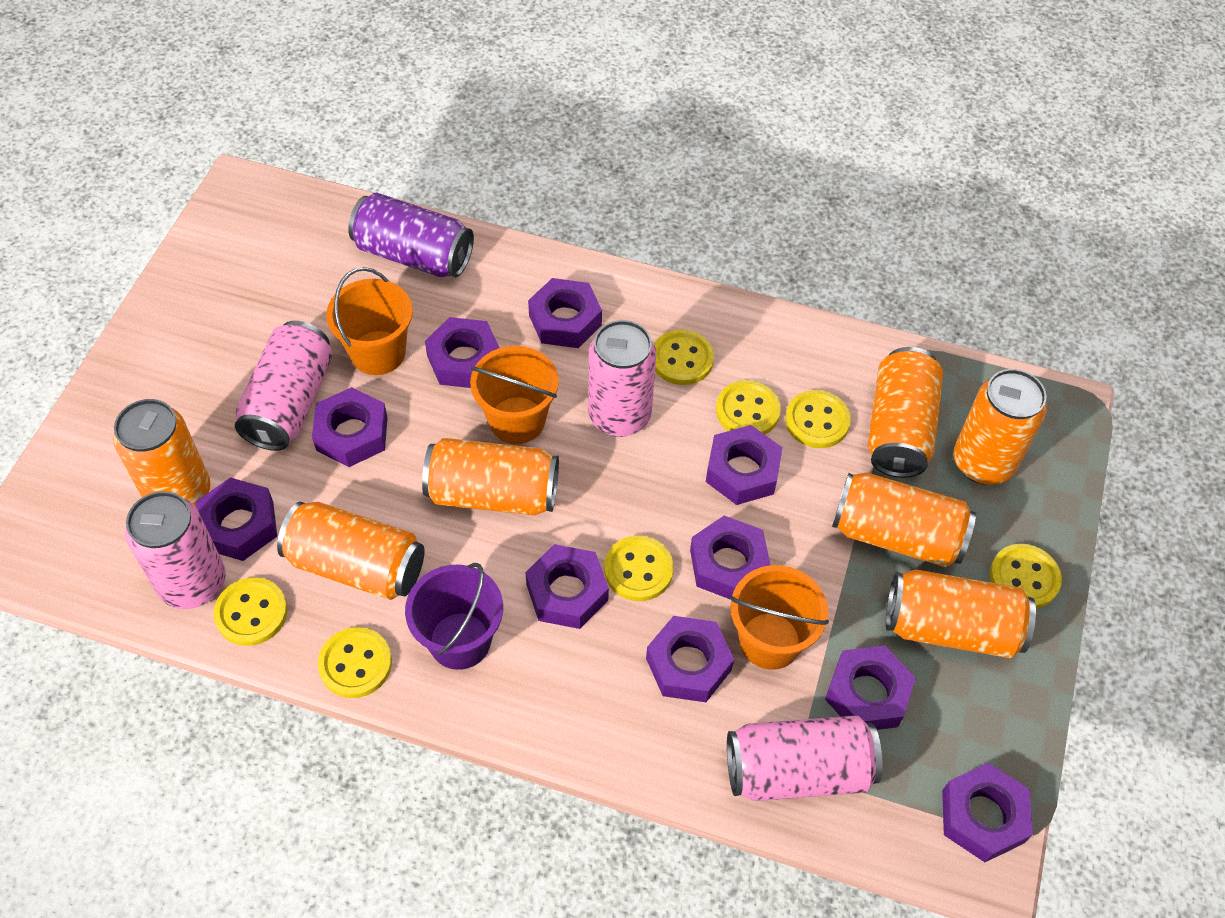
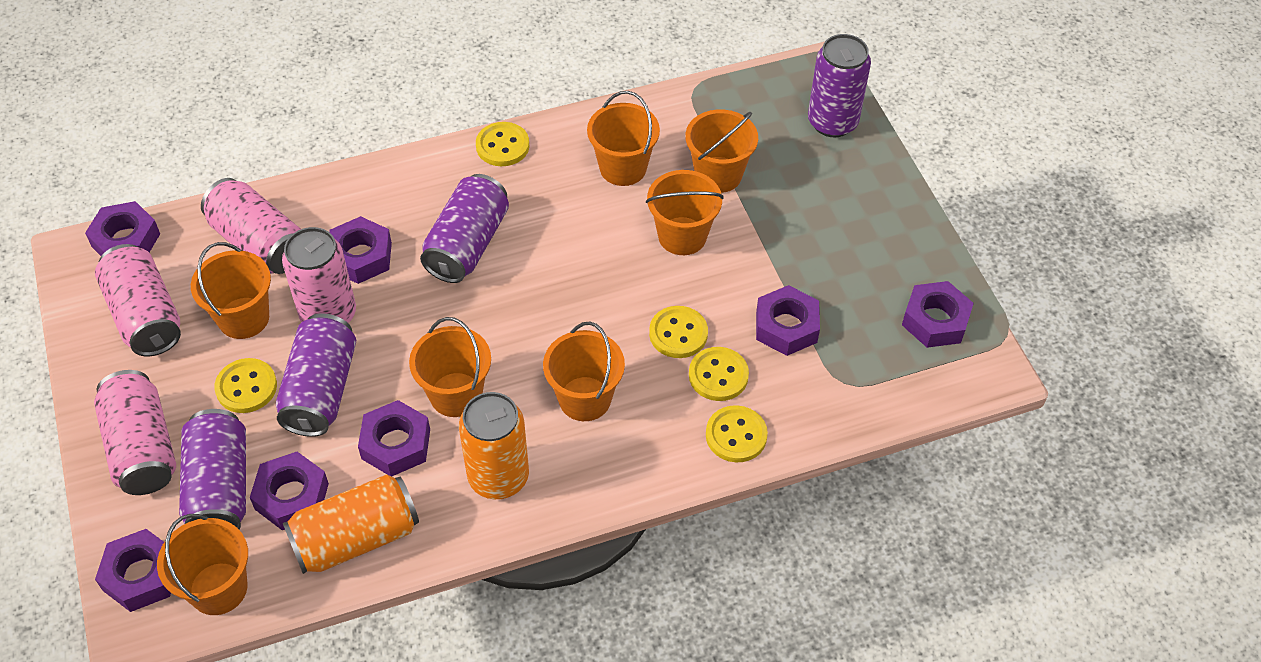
orange bucket: [326,267,413,375] [470,346,559,444] [730,565,829,670] = 3 -> [157,514,248,615] [191,242,271,339] [409,317,491,417] [543,322,625,421] [587,91,660,186] [646,170,724,255] [685,109,758,193] = 7
orange can: [113,399,211,507] [277,502,425,600] [422,438,559,515] [832,472,976,567] [868,347,943,478] [886,570,1036,658] [953,369,1047,485] = 7 -> [283,474,419,574] [459,392,529,499] = 2
purple bucket: [405,563,503,670] = 1 -> none = 0
purple can: [348,192,474,277] = 1 -> [179,409,246,530] [276,313,356,437] [420,174,509,283] [808,34,871,137] = 4
purple nut: [196,477,277,561] [312,387,388,467] [425,317,500,388] [525,544,609,629] [528,278,602,348] [646,616,734,702] [690,516,770,600] [706,425,782,505] [825,646,916,730] [942,763,1033,862] = 10 -> [85,201,160,256] [95,529,171,612] [250,452,329,530] [329,216,392,284] [358,400,430,477] [756,285,820,356] [902,281,974,348] = 7
yellow button: [214,577,288,646] [318,627,392,698] [604,536,674,601] [654,329,714,385] [716,380,781,435] [785,390,851,448] [990,544,1062,609] = 7 -> [214,358,277,413] [476,122,529,166] [649,306,708,358] [689,347,749,401] [706,405,768,462] = 5

